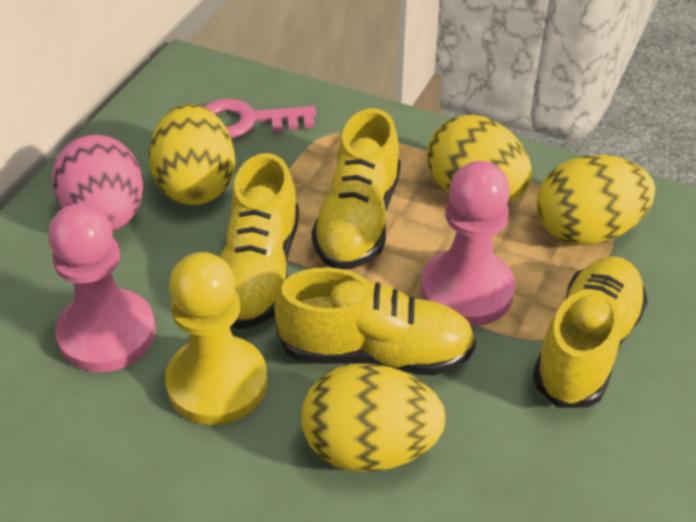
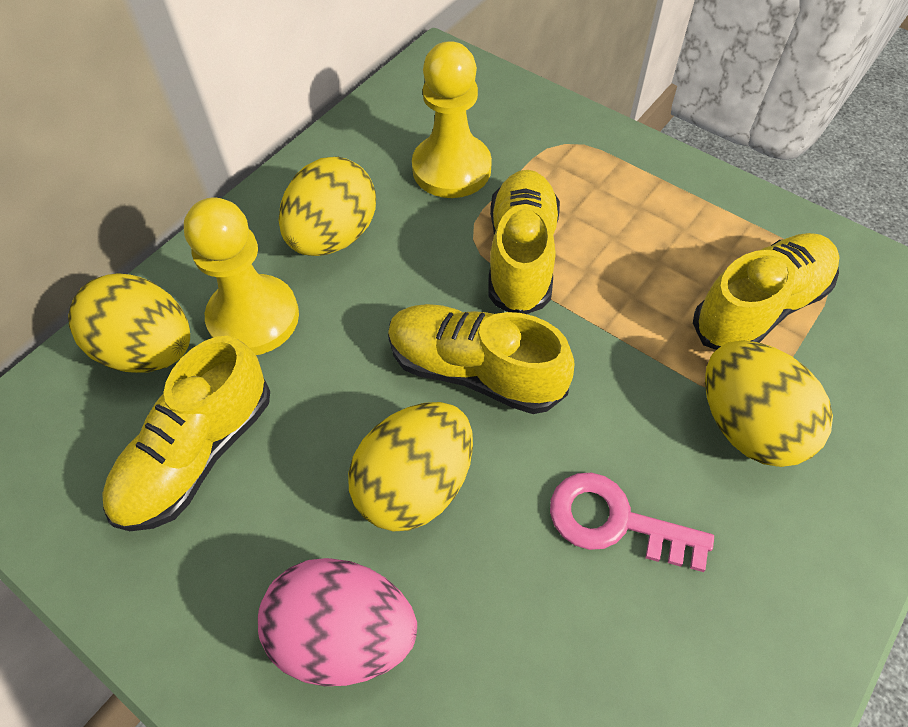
pink pawn: [48,203,156,372] [421,161,515,326] = 2 -> none = 0
yellow pawn: [165,252,267,425] = 1 -> [184,197,299,355] [412,41,492,198] = 2

